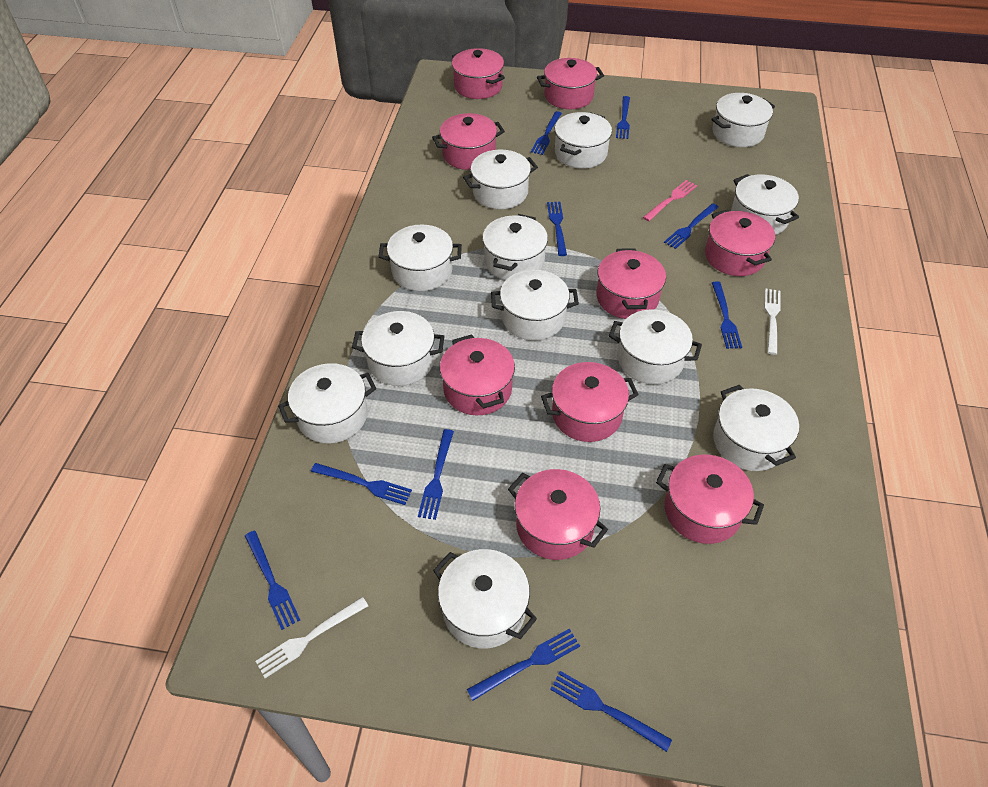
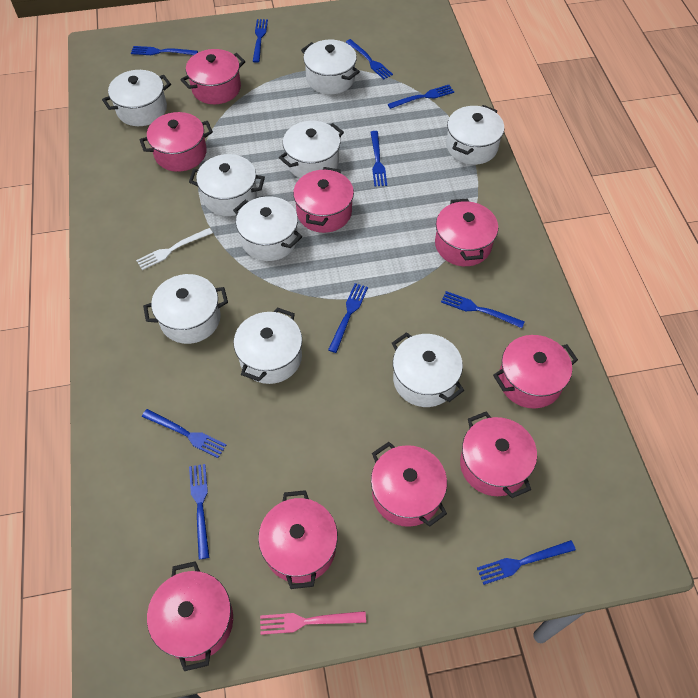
white fork: [256,597,368,678] [765,288,781,355] = 2 -> [136,228,213,270] = 1
white pot: [278,363,376,444] [352,311,444,386] [378,225,462,291] [433,549,537,648] [463,150,538,209] [482,214,548,280] [491,270,579,341] [555,112,612,169] [609,309,702,384] [711,93,775,147] [713,385,799,471] [731,174,799,235] = 12 -> [102,70,171,126] [143,274,228,344] [189,154,265,216] [233,196,302,261] [234,307,302,384] [279,121,344,178] [301,40,360,94] [392,332,464,407] [446,105,504,165] = 9

